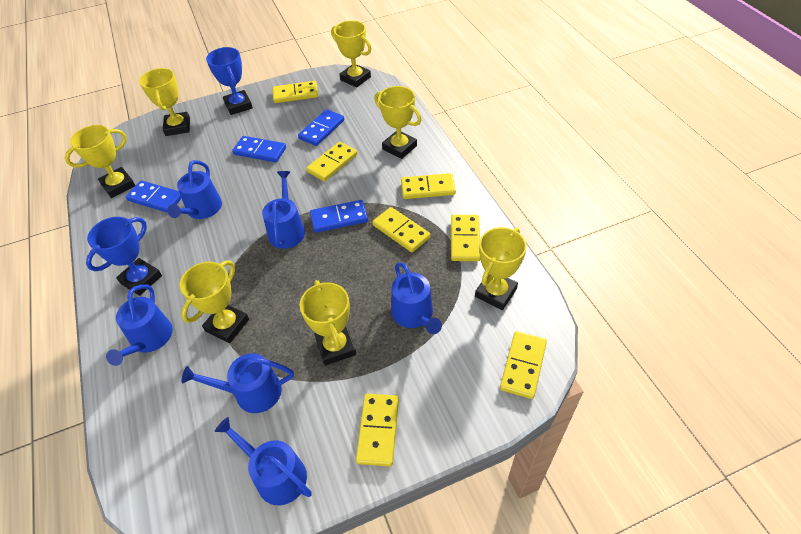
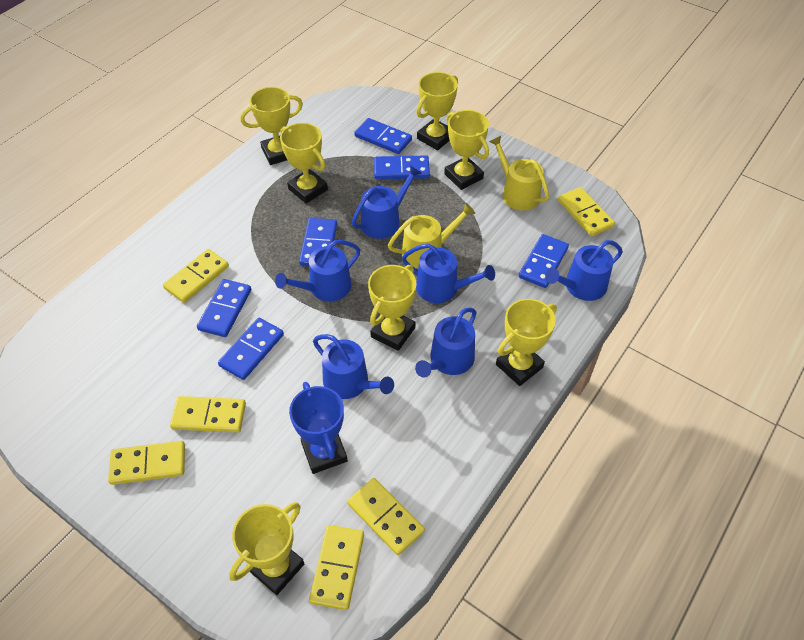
blue domino: [126,180,182,213] [232,136,286,162] [298,109,344,146] [310,200,368,233] = 4 -> [197,279,251,337] [218,318,284,380] [299,218,337,266] [354,118,412,154] [374,155,430,179] [519,234,569,288] = 6
blue trophy: [86,217,162,296] [206,47,253,115] = 2 -> [289,382,348,474] = 1
yellow domino: [272,81,318,103] [306,142,357,181] [356,394,399,466] [372,207,431,252] [401,173,456,199] [451,215,480,261] [500,331,547,399] = 7 -> [108,441,185,485] [163,249,229,303] [170,396,246,432] [309,525,364,610] [347,478,425,555] [558,187,615,236] = 6
yellow watering can: none = 0 -> [388,202,475,269] [489,136,549,211] = 2

